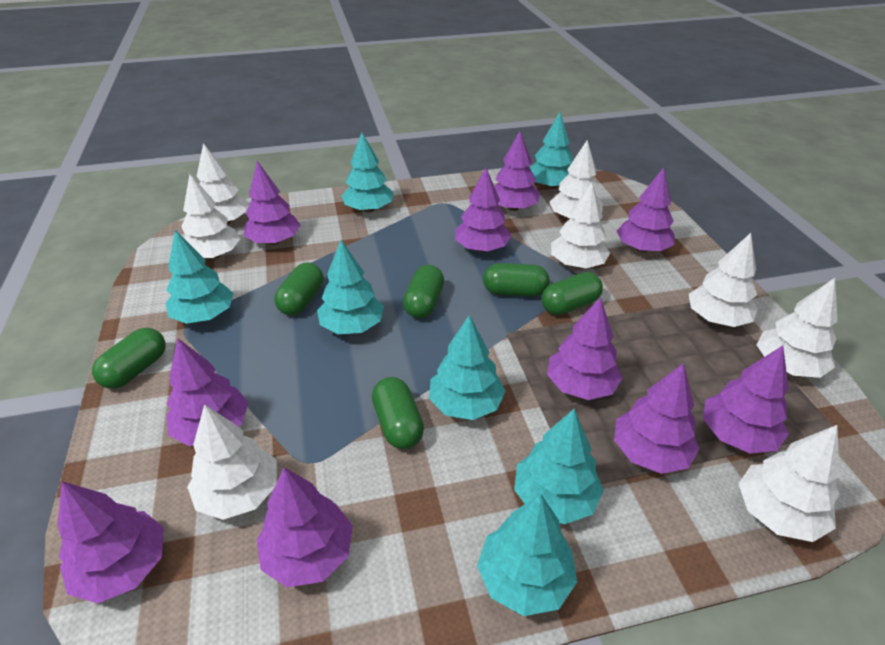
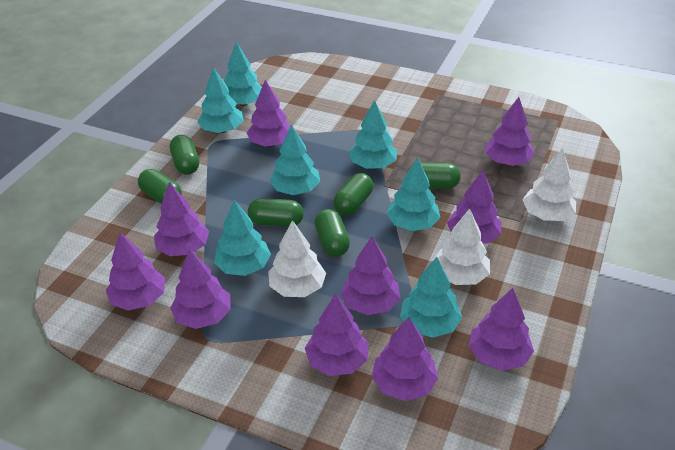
white tree: [181,174,240,259] [187,404,277,520] [197,143,248,225] [549,140,603,219] [551,182,610,268] [689,233,758,327] [738,425,840,542] [756,278,838,378] = 8 -> [268,220,326,297] [434,208,490,285] [522,148,576,221] = 3

